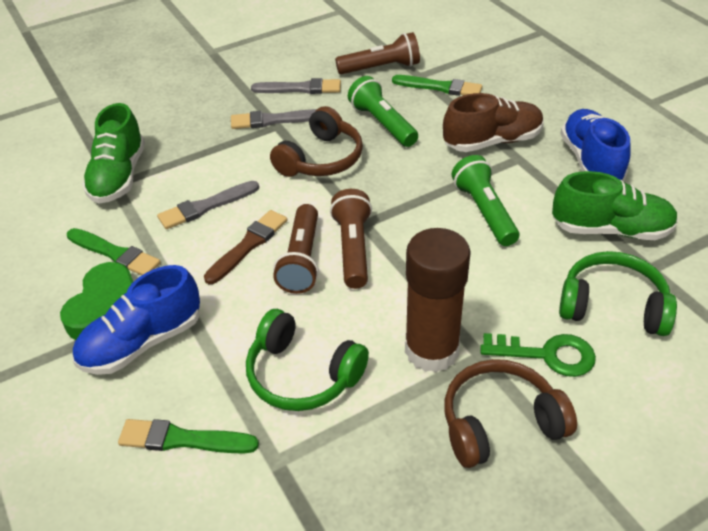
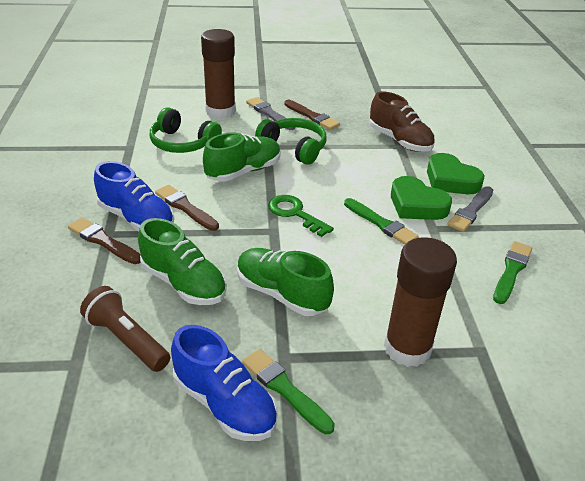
brown brush: [204,210,287,284] = 1 -> [68,217,141,264] [155,185,219,231] [284,100,340,130] = 3
brown flashlight: [273,204,319,294] [330,189,372,289] [335,32,420,74] = 3 -> [80,286,170,372] = 1
brown glue stick: [405,228,471,372] = 1 -> [201,29,236,119] [384,237,457,367] = 2
brown headphones: [270,106,363,177] [444,359,577,468] = 2 -> none = 0
green flashlight: [348,76,418,147] [452,155,519,246] = 2 -> none = 0
green heart: [60,262,133,340] = 1 -> [391,176,452,220] [427,153,484,194] = 2
green shoe: [82,103,145,204] [552,171,678,240] = 2 -> [138,218,227,305] [203,133,281,181] [237,248,334,316] = 3
grey brush: [157,181,259,229] [231,109,317,129] [251,78,341,94] = 3 -> [246,97,295,130] [447,186,493,232] = 2

